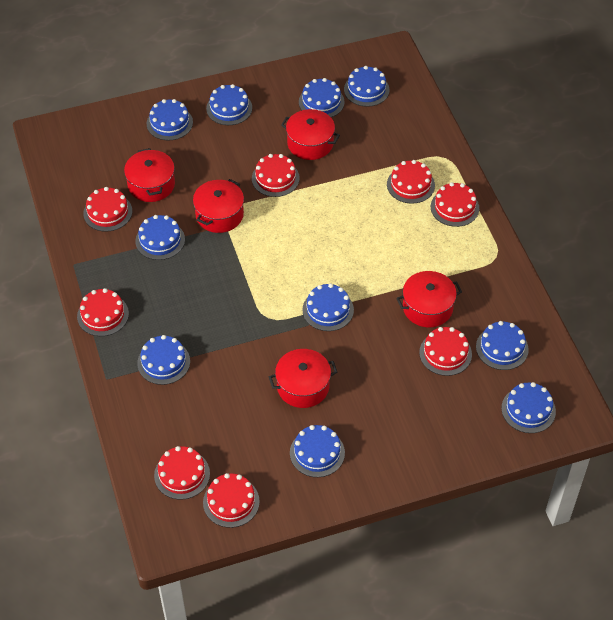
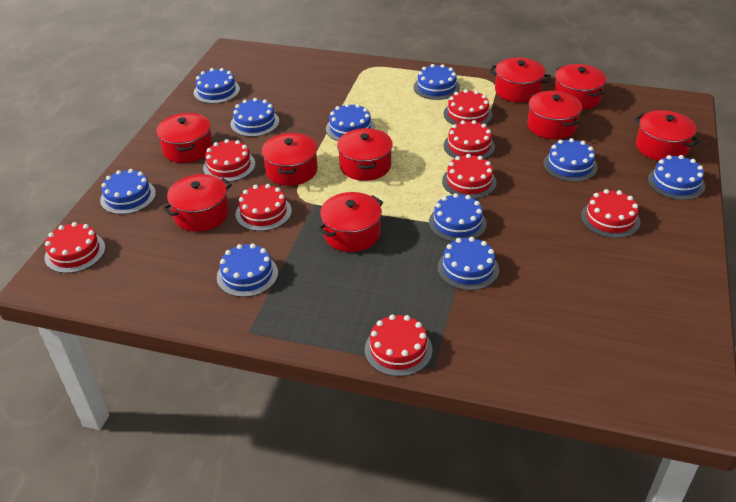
red pot: [124,148,175,202] [193,179,244,233] [269,349,337,408] [281,109,340,160] [396,271,462,327] = 5 -> [156,113,213,163] [163,174,232,232] [262,133,318,186] [318,192,383,252] [337,128,393,181] [489,58,551,102] [527,91,582,139] [554,64,606,110] [635,110,700,161] = 9

